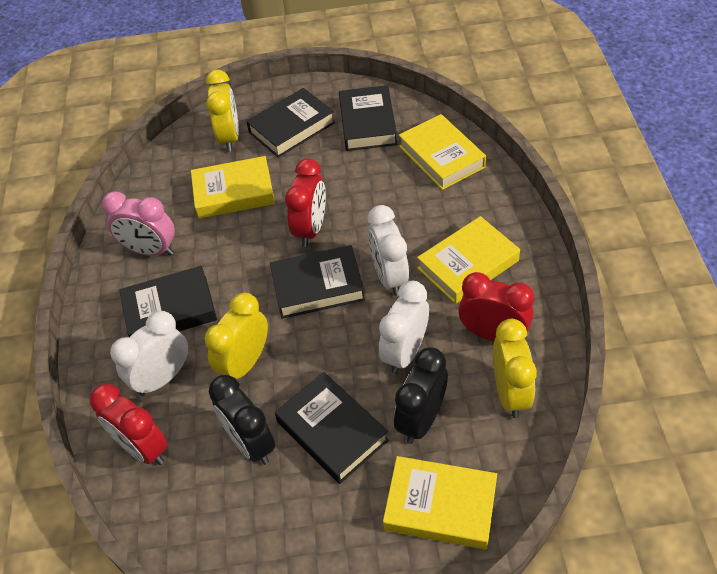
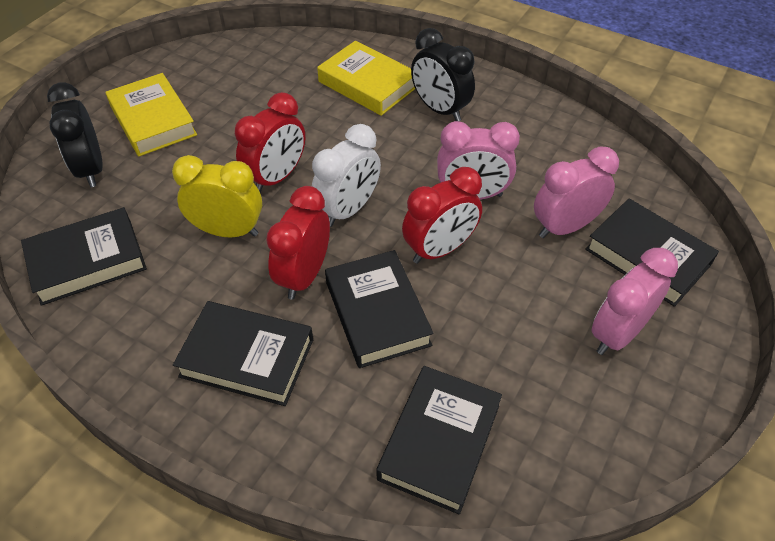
pink clock: [102,191,175,256] = 1 -> [437,121,520,200] [534,146,619,238] [591,248,678,355] = 3
white clock: [110,311,188,397] [368,205,409,296] [379,281,429,374] = 3 -> [312,124,381,227] = 1
yellow book: [191,156,275,219] [383,456,497,550] [399,114,486,190] [417,216,520,304] = 4 -> [106,73,197,156] [317,41,415,116] = 2
yellow clock: [205,293,268,379] [206,70,239,152] [493,319,537,418] = 3 -> [172,155,262,238] = 1

